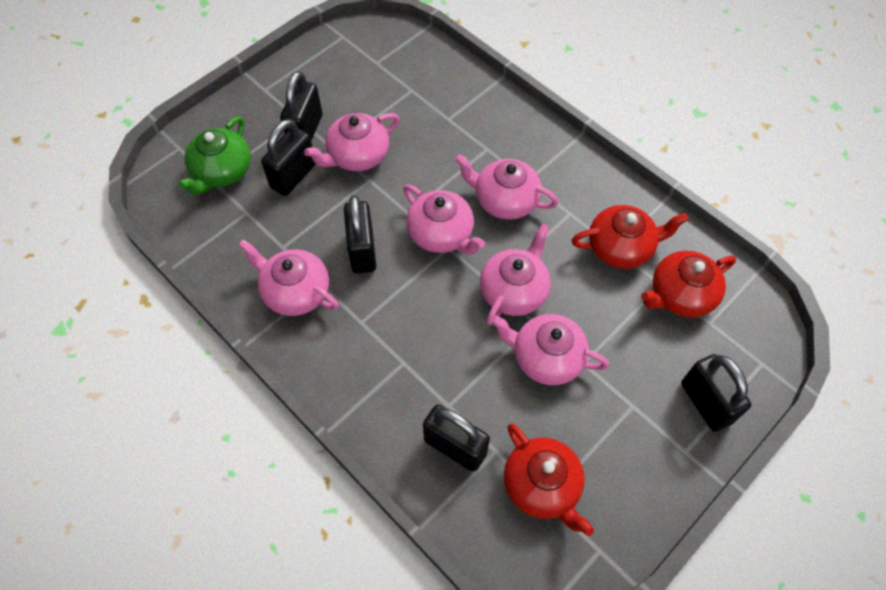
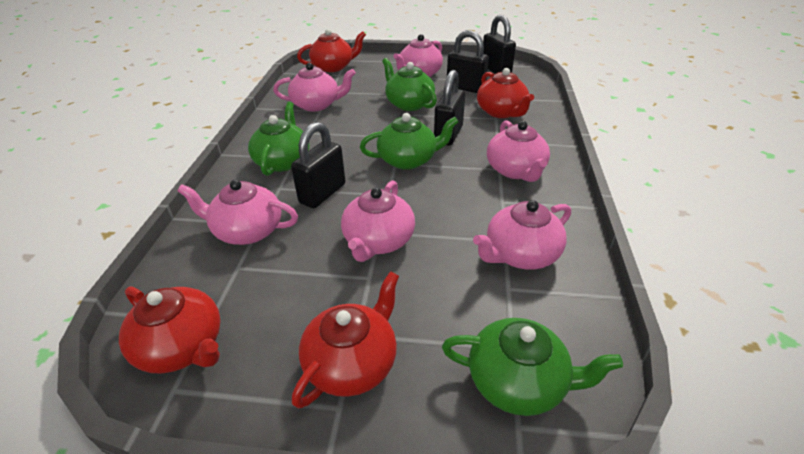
black padlock: [261,119,315,196] [280,71,323,140] [344,195,376,274] [423,404,490,472] [681,354,751,432] = 5 -> [291,122,345,208] [434,70,465,146] [447,30,489,93] [483,15,516,74] = 4
green teapot: [178,116,251,195] = 1 -> [248,102,310,176] [360,113,458,170] [382,58,437,111] [442,318,623,416] = 4
red teapot: [504,424,594,536] [572,205,689,269] [641,251,736,318] = 3 -> [119,287,221,374] [292,271,399,409] [297,29,366,72] [477,68,534,118] = 4

